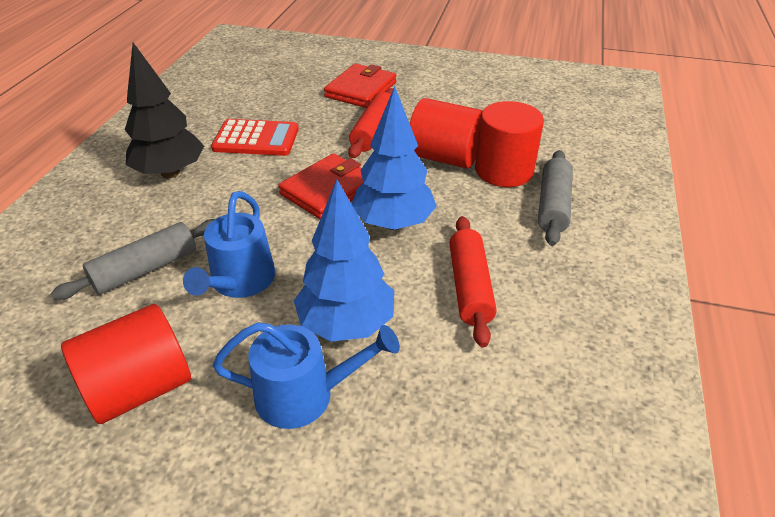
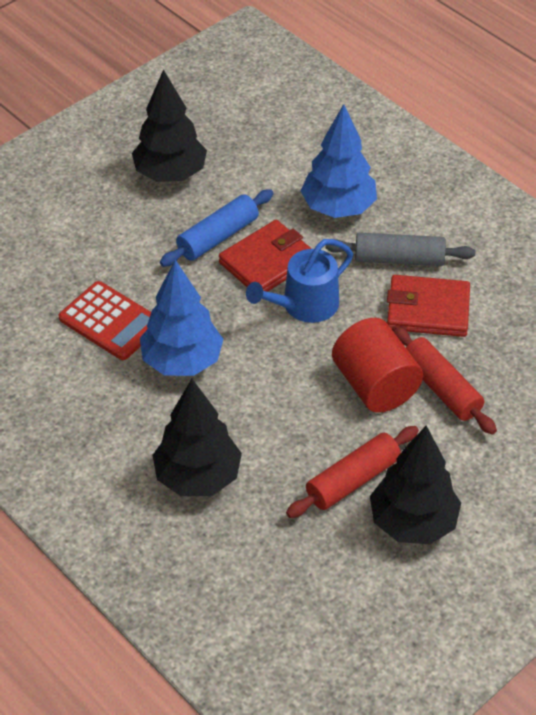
black tree: [125,43,204,178] = 1 -> [132,69,207,182] [153,379,242,496] [370,425,461,544] = 3
blue rolling pin: none = 0 -> [160,189,274,267] = 1
blue watering can: [183,191,275,298] [213,322,400,429] = 2 -> [246,239,353,323] = 1
grey rolling pin: [51,219,215,300] [538,150,573,246] = 2 -> [325,233,475,266] = 1
red cylinder: [61,304,191,424] [410,98,482,169] [475,101,544,187] = 3 -> [332,318,423,413] = 1

